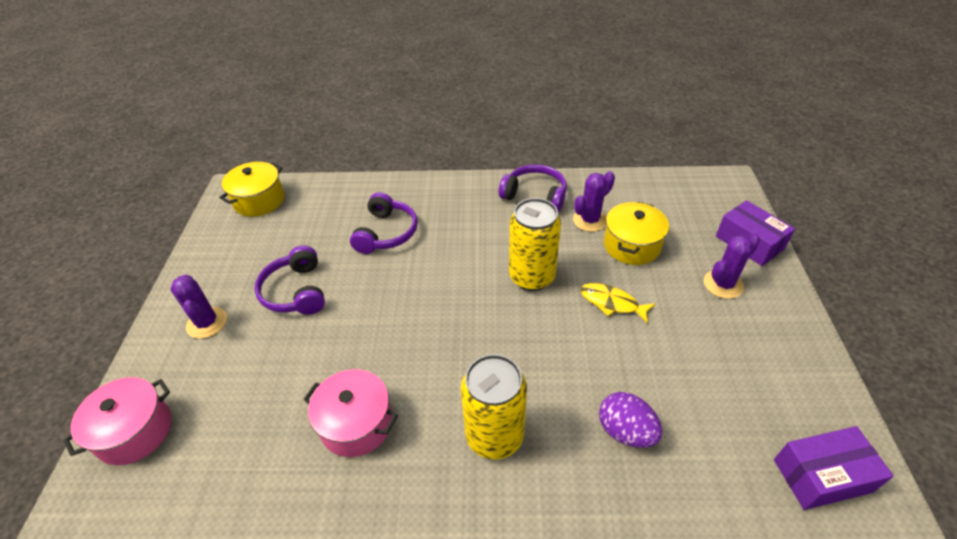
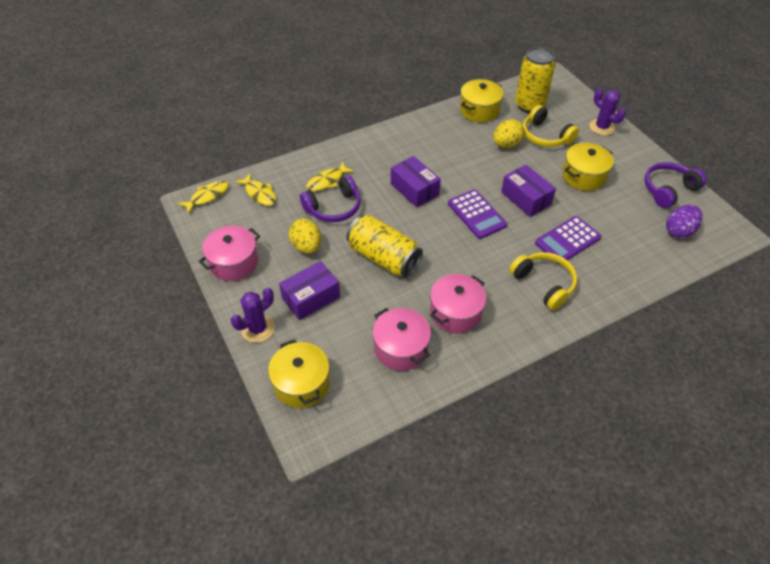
pink pot: [63,377,171,465] [303,369,398,457] = 2 -> [199,226,260,281] [372,308,431,371] [430,274,486,333] = 3
purple box: [716,200,795,266] [774,426,894,510] = 2 -> [279,261,340,320] [391,156,441,207] [501,165,556,217] = 3
purple cactus: [171,275,227,339] [573,171,615,232] [704,233,760,299] = 3 -> [231,288,275,343] [589,88,626,135] = 2
purple calculator: none = 0 -> [448,189,507,239] [535,216,601,264] = 2
purple headphones: [254,245,325,315] [350,192,418,254] [499,164,567,212] = 3 -> [300,175,361,222] [644,162,707,208] = 2
yellow egg: none = 0 -> [289,218,321,254] [493,119,525,148] = 2
yellow fish: [580,283,655,324] = 1 -> [178,181,229,213] [235,173,276,206] [306,162,354,191] = 3
yellow headphones: none = 0 -> [509,252,577,310] [523,105,579,147] = 2
yellow pot: [219,162,284,217] [604,202,669,265] = 2 -> [268,339,330,408] [460,79,504,122] [562,143,614,191] = 3

